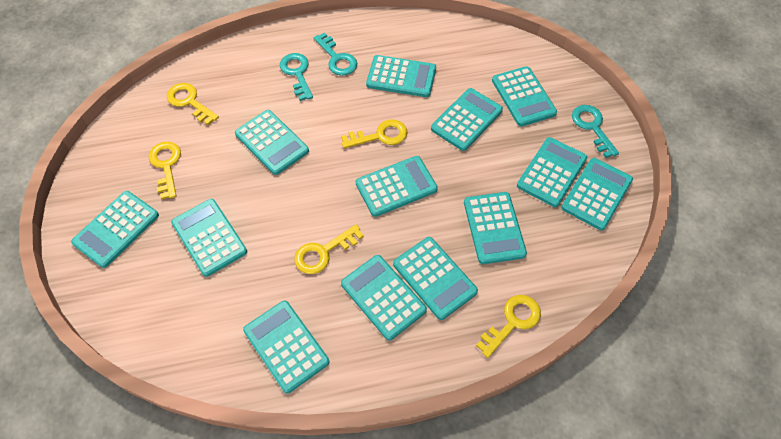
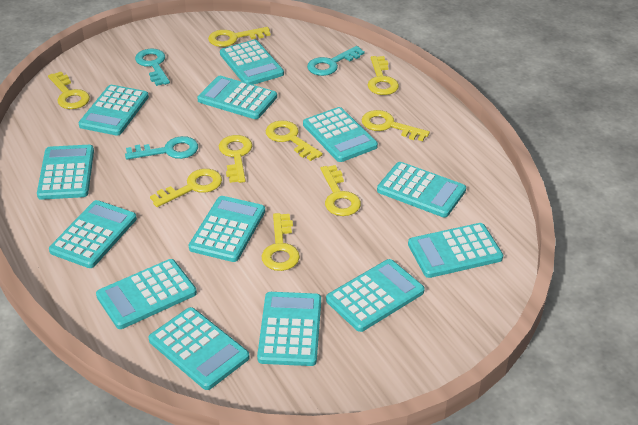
yellow key: [149,142,181,199] [167,83,219,125] [294,224,364,274] [341,120,408,148] [476,295,541,358] = 5 -> [48,72,90,109] [150,169,222,207] [208,27,270,47] [219,135,252,183] [262,213,300,271] [266,120,323,161] [320,165,361,216] [362,110,430,141] [368,56,399,95] = 9

